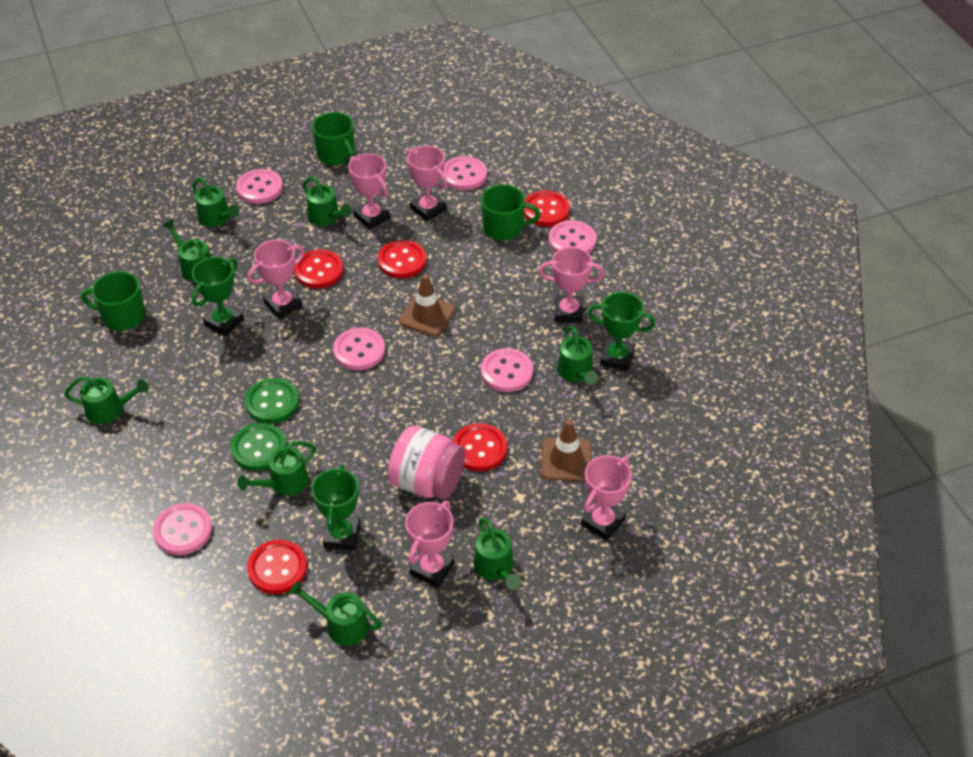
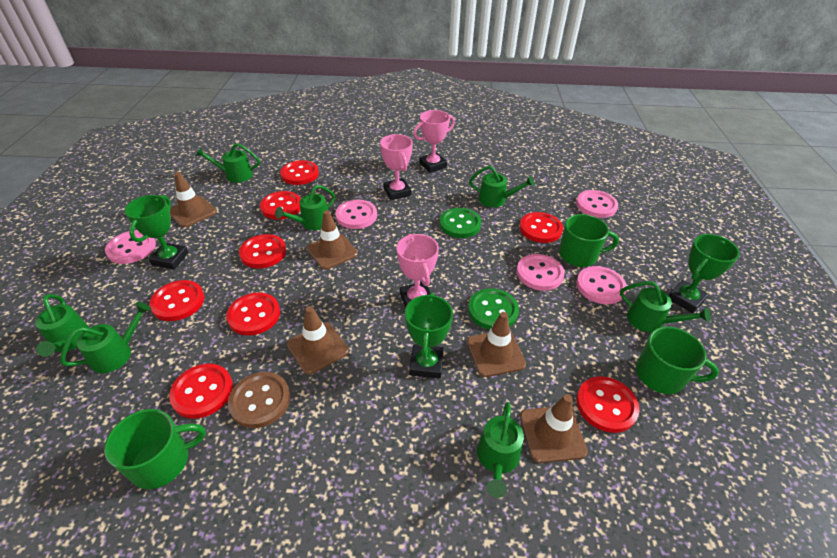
brown button: none = 0 -> [228,372,290,428] = 1
brown traffic cone: [399,274,456,337] [541,419,592,481] = 2 -> [170,172,217,227] [287,306,349,375] [307,210,358,270] [467,312,526,377] [520,394,588,463] = 5
green watering can: [64,376,149,424] [162,219,211,282] [192,178,240,227] [237,441,316,496] [289,581,382,646] [303,176,352,226] [474,518,521,590] [557,326,598,385] = 8 -> [35,294,90,357] [60,302,151,373] [196,143,260,183] [275,185,335,230] [469,166,535,207] [477,402,524,498] [620,281,710,332] = 7
pink button: [153,503,212,555] [236,169,283,204] [333,328,385,370] [443,156,487,191] [481,348,533,392] [548,220,597,253] = 6 -> [105,230,156,264] [336,200,377,229] [517,254,565,291] [576,190,618,218] [576,266,627,304] = 5
pink jar: [388,426,465,500] = 1 -> none = 0
pink trophy: [248,240,305,319] [348,153,390,230] [405,501,455,588] [407,145,447,221] [538,247,605,323] [581,455,632,541] = 6 -> [380,134,413,200] [397,234,439,307] [413,110,455,173] = 3
red button: [247,540,307,594] [294,250,344,288] [378,240,427,278] [453,423,507,471] [524,191,570,227] = 5 -> [149,280,204,321] [169,364,233,419] [226,293,280,336] [239,234,286,268] [260,191,301,220] [280,160,319,185] [519,212,563,243] [576,376,640,433] = 8

